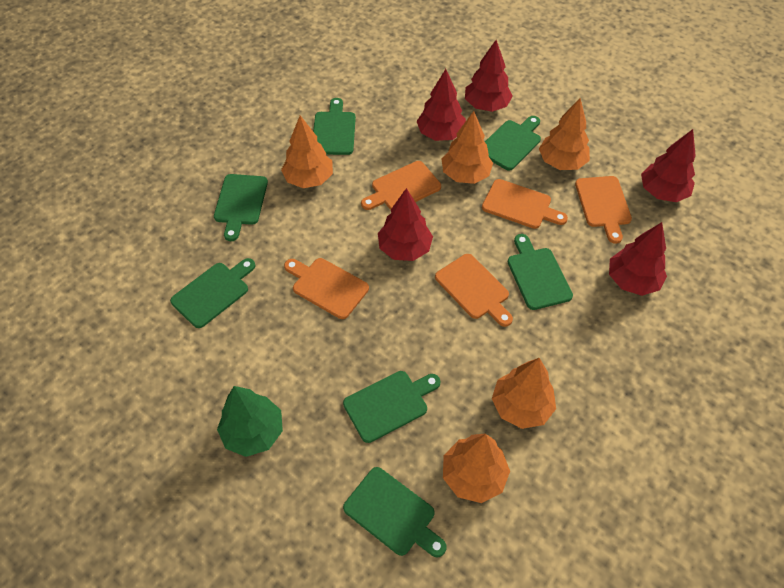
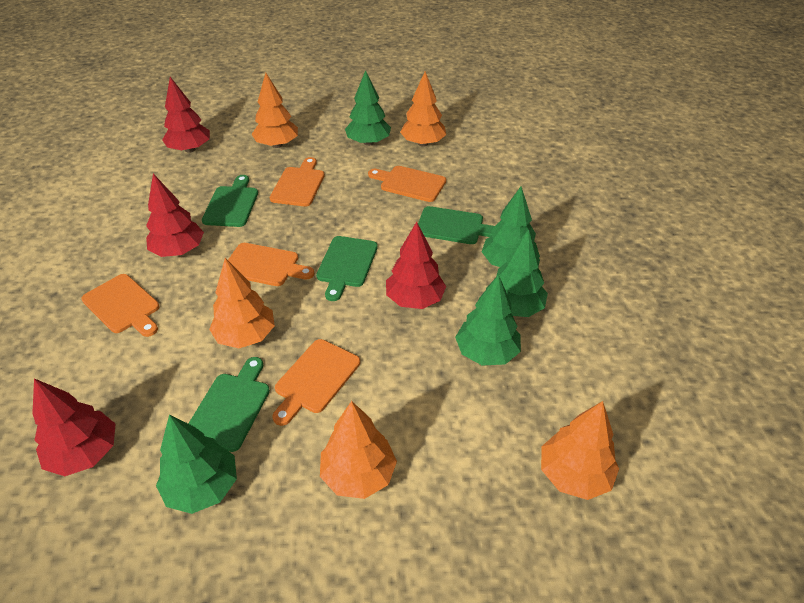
green cutting board: [170,258,255,328] [214,174,268,241] [313,98,356,155] [343,371,440,443] [343,467,447,557] [485,116,541,171] [508,234,573,310] = 7 -> [188,357,270,452] [202,175,258,227] [316,236,378,301] [418,206,495,244] = 4
green tree: [217,386,283,457] = 1 -> [156,414,237,514] [345,70,391,146] [455,274,521,366] [482,186,540,267] [486,229,548,317] = 5
red tree: [378,188,433,261] [416,69,466,141] [465,40,513,112] [609,222,667,296] [641,129,696,202] = 5 -> [32,378,116,476] [146,173,204,257] [162,77,210,153] [386,222,446,309] = 4

